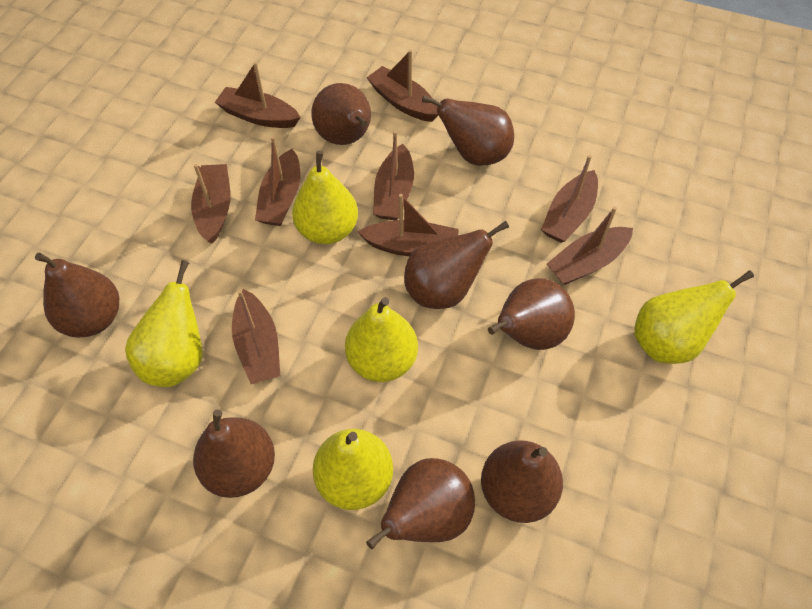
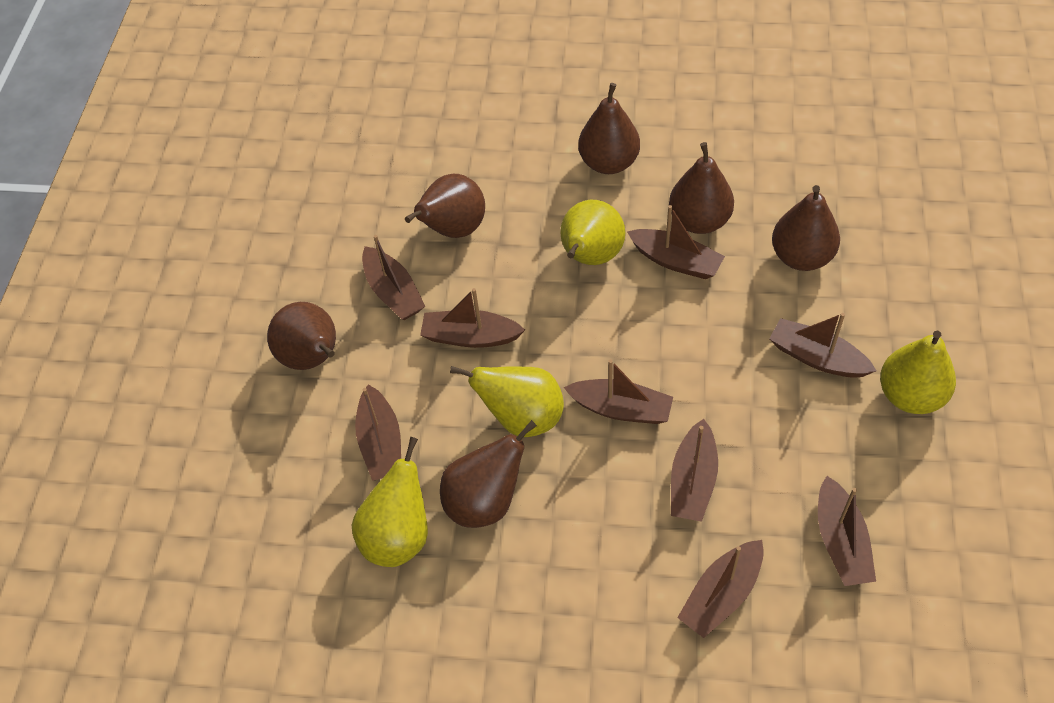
brown pear: [35,252,119,337] [193,409,275,498] [311,83,371,145] [366,458,475,549] [404,221,509,309] [422,95,514,166] [481,440,563,523] [488,278,575,350] = 8 -> [267,302,336,370] [405,174,485,238] [440,420,537,528] [578,83,640,174] [669,142,734,234] [772,185,840,271] = 6
yellow pear: [125,260,203,387] [292,151,358,244] [313,429,393,510] [345,297,418,382] [634,270,754,364] = 5 -> [352,437,428,567] [450,366,564,437] [560,200,625,265] [880,331,956,414] = 4

